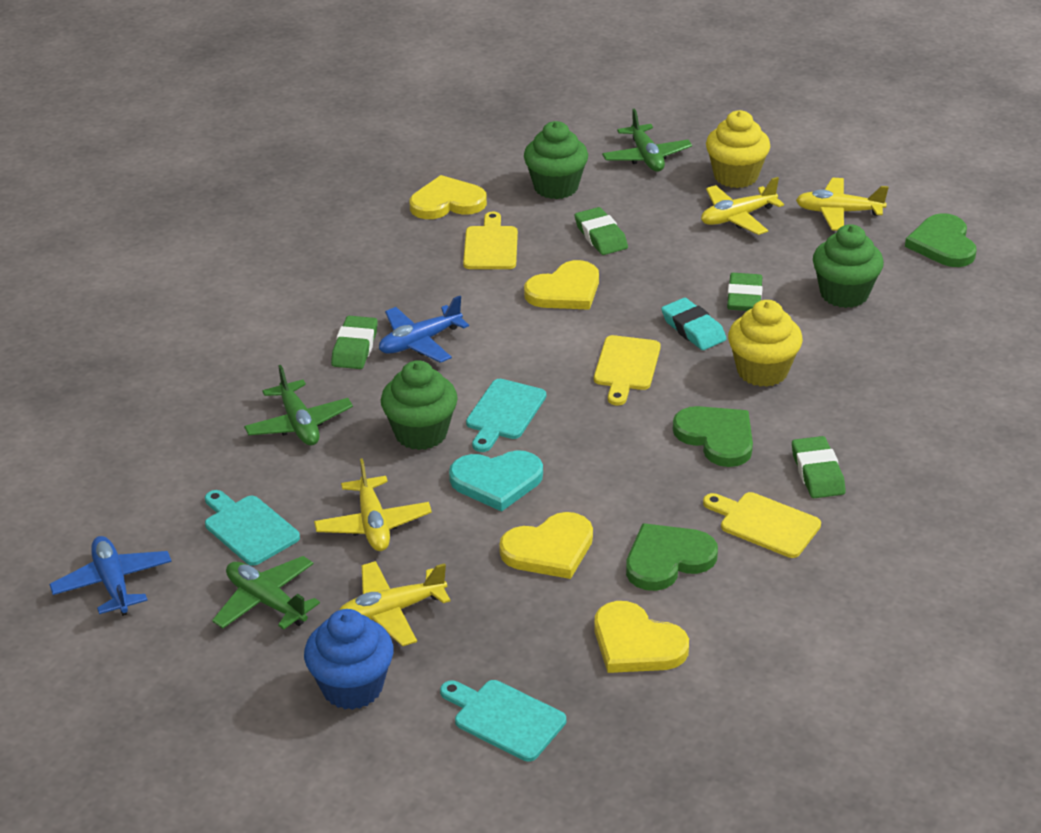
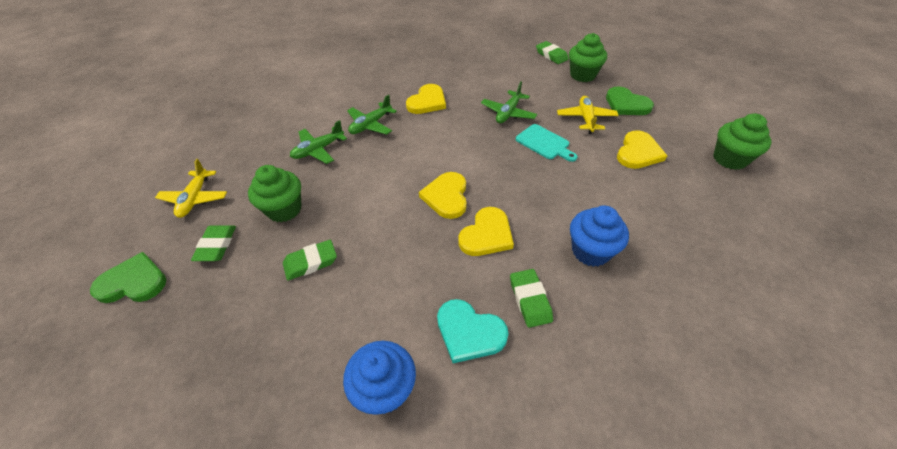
blue cupcake: [304,609,394,710] = 1 -> [343,341,416,415] [570,205,629,267] = 2
blue plane: [49,536,172,616] [379,296,469,363] = 2 -> none = 0
green heart: [626,523,718,591] [673,406,753,467] [905,213,976,267] = 3 -> [90,252,166,303] [606,86,654,115] = 2
turquoise cutting board: [205,490,300,566] [440,680,566,762] [466,379,546,452] = 3 -> [516,124,577,162] = 1
turquoise eraser: [661,298,726,350] = 1 -> none = 0
yellow cupcake: [706,110,770,188] [728,300,803,387] = 2 -> none = 0
yellow cutting board: [463,212,518,269] [594,335,661,405] [703,492,821,558] = 3 -> none = 0
yellow plane: [314,458,432,551] [340,561,450,646] [701,177,784,235] [796,178,889,231] = 4 -> [155,159,227,218] [557,96,619,134] = 2

